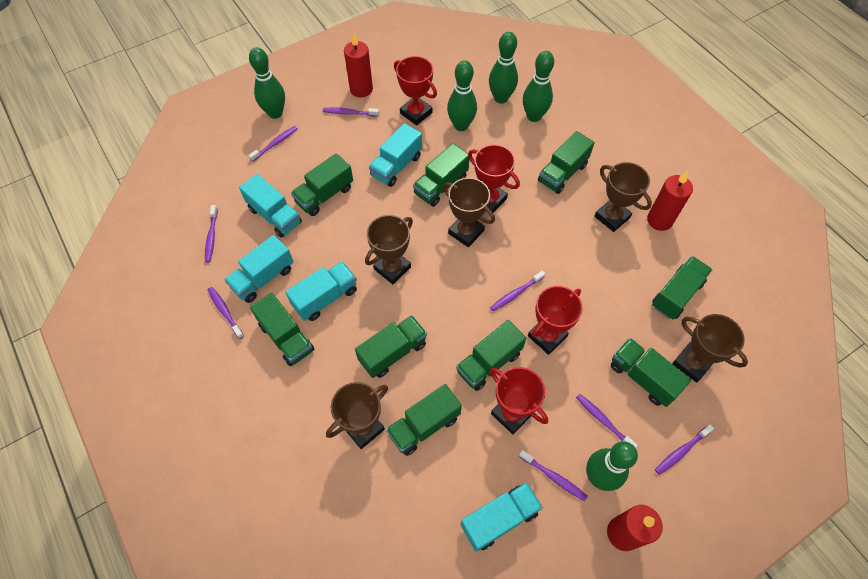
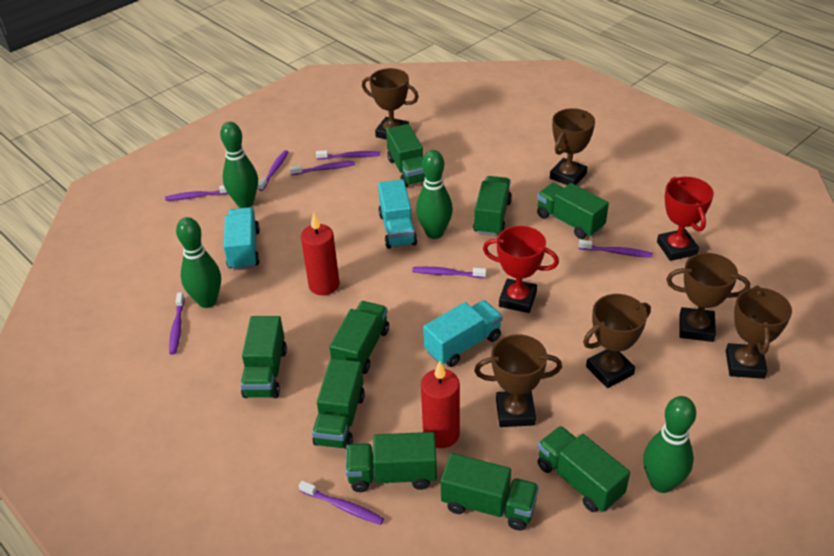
brown trophy: [326,382,388,449] [365,215,413,284] [443,178,495,247] [594,162,652,232] [672,314,748,383] = 5 -> [362,68,419,140] [474,334,562,427] [550,108,595,185] [583,294,651,388] [666,253,750,342] [726,286,792,379] = 6
green bowling pin: [249,47,285,119] [447,60,477,131] [489,32,518,104] [523,51,554,122] [586,441,638,491] = 5 -> [176,217,221,308] [220,122,258,208] [416,150,453,239] [643,396,696,493] = 4
red candle: [344,32,373,98] [607,505,663,551] [647,171,693,231] = 3 -> [301,213,340,295] [421,361,460,448] = 2
red trophy: [394,56,437,125] [468,144,520,213] [490,367,548,434] [528,286,583,355] = 4 -> [483,226,559,313] [657,177,714,261] = 2
turquoise truck: [224,235,294,303] [239,174,302,238] [285,261,357,321] [369,123,422,187] [461,482,543,552] = 5 -> [223,207,260,270] [378,179,417,249] [423,300,503,367] = 3

